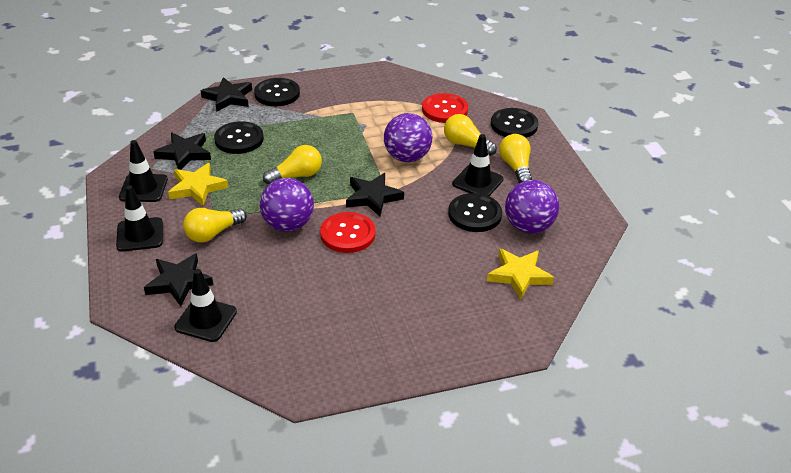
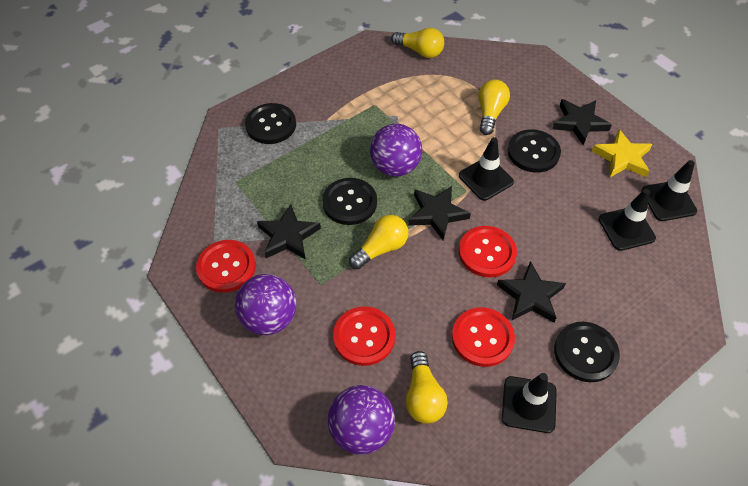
red button: [320,212,376,253] [422,93,468,123] = 2 -> [196,240,256,293] [333,306,395,366] [452,307,515,367] [459,226,517,277] = 4
yellow star: [168,163,228,206] [487,248,554,299] = 2 -> [592,129,652,177] = 1

